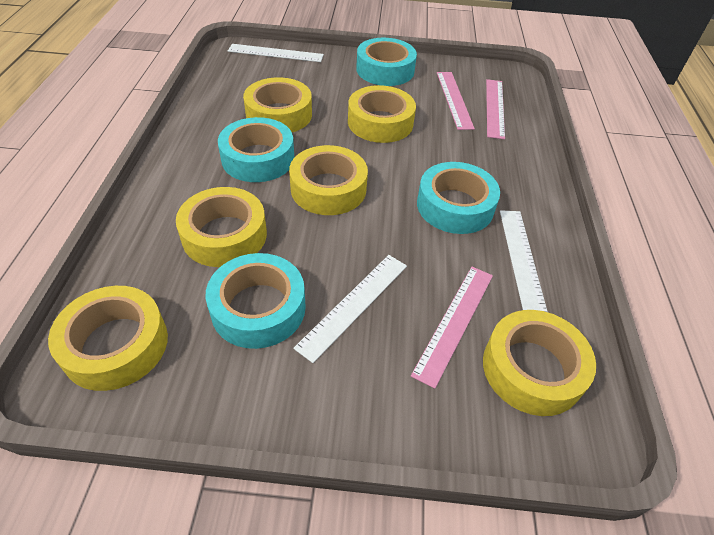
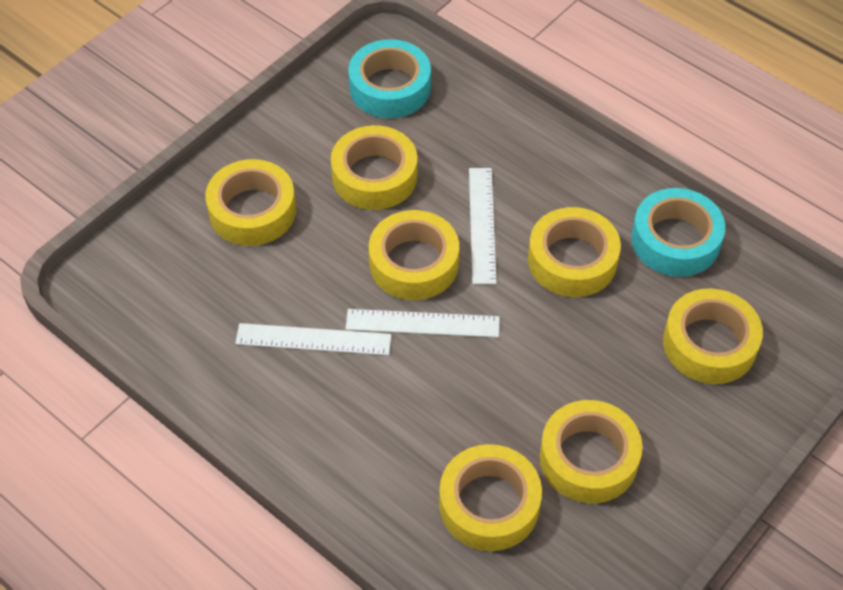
pink ruler: [411,267,493,389] [437,72,475,130] [486,79,505,139] = 3 -> none = 0
turquoise tape: [206,253,306,349] [218,117,294,182] [356,38,417,86] [417,162,500,234] = 4 -> [348,39,431,118] [631,188,725,277] = 2
yellow tape: [48,286,168,391] [176,187,267,267] [243,77,312,132] [289,145,368,215] [348,85,416,143] [483,310,596,416] = 6 -> [205,159,296,246] [331,125,418,210] [369,210,459,300] [439,444,542,551] [528,207,621,297] [540,400,643,503] [663,288,763,384] = 7

